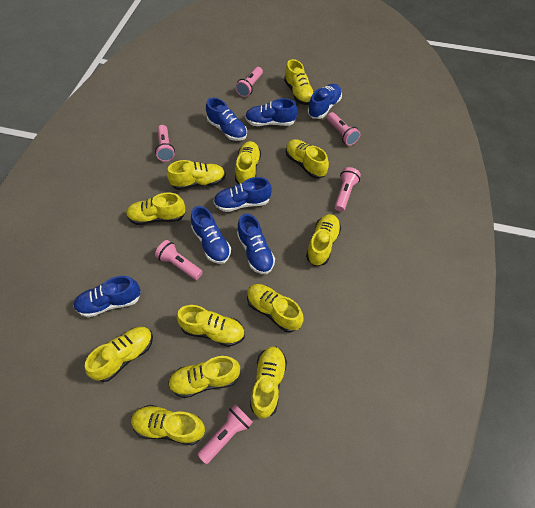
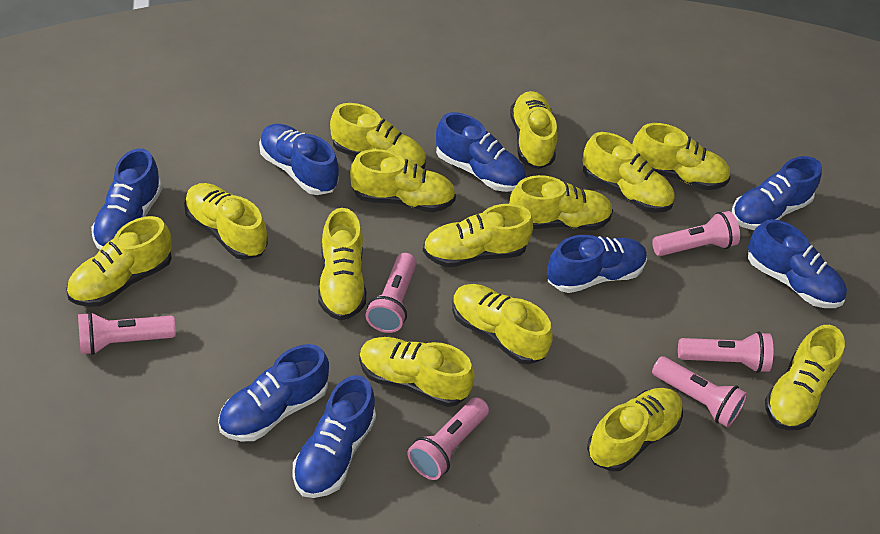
blue shoe: [74,276,141,318] [191,206,231,264] [206,97,247,141] [213,177,272,212] [237,213,275,274] [245,98,298,126] [308,84,342,119] = 7 -> [91,148,162,250] [218,344,329,442] [259,124,339,195] [292,375,376,498] [436,112,526,192] [547,235,647,293] [732,156,822,230] [748,219,847,308] = 8
yellow shoe: [85,327,153,382] [126,193,186,225] [131,405,205,445] [167,160,226,190] [168,356,240,398] [177,305,245,347] [235,141,261,184] [247,284,303,332] [250,347,287,419] [284,59,314,105] [286,139,329,179] [306,214,341,266] = 12 -> [66,216,172,307] [184,183,268,260] [318,208,366,321] [330,103,426,169] [350,149,456,212] [359,337,475,407] [423,204,533,267] [452,284,553,364] [509,175,613,230] [510,91,557,169] [582,132,675,213] [587,388,683,471] [632,123,730,190] [765,325,845,430] = 14

